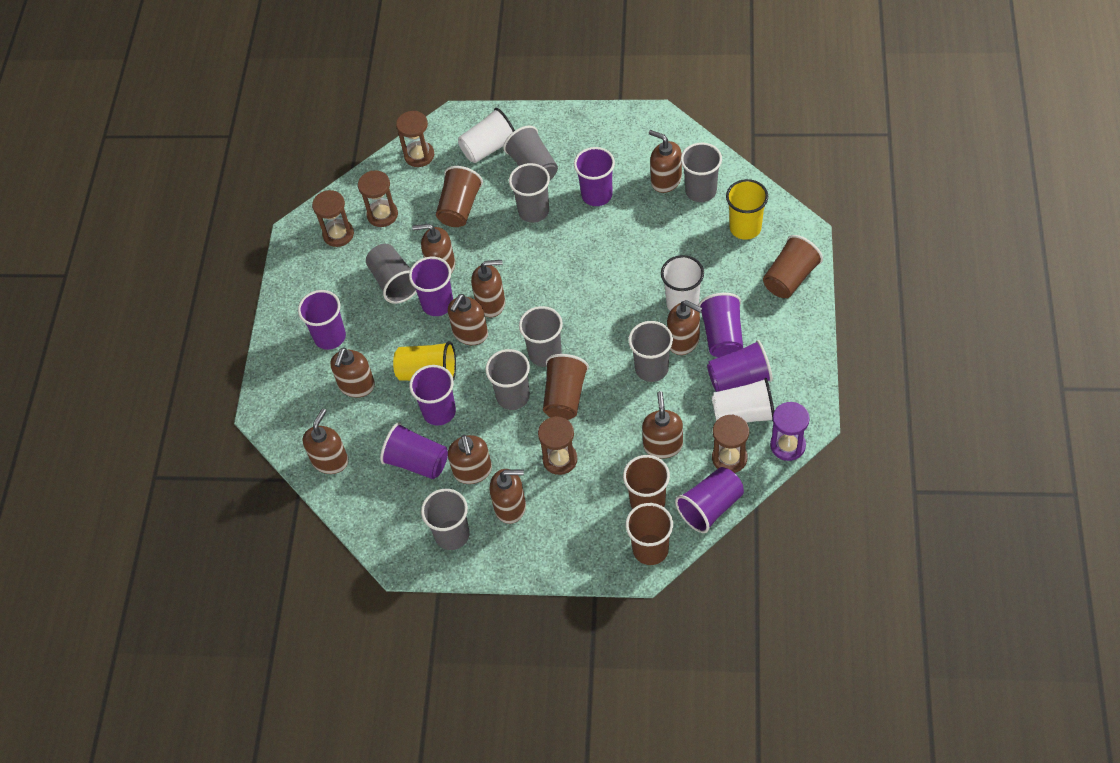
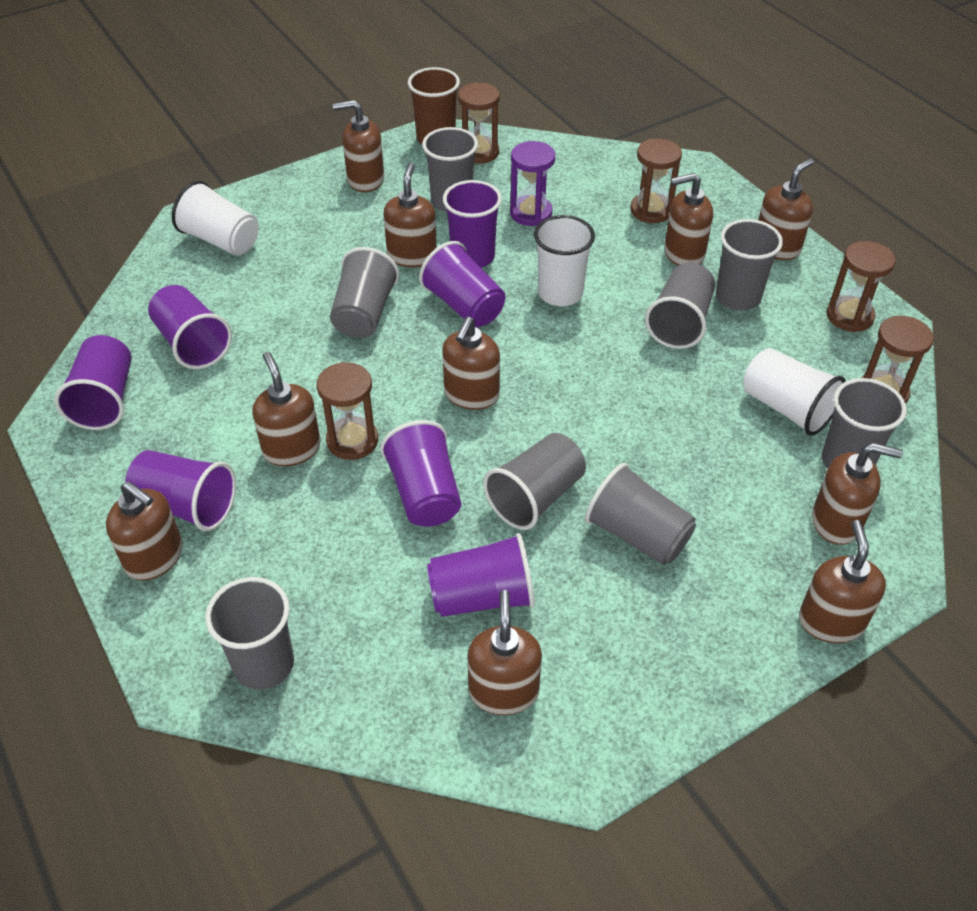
brown cup: [436,166,483,227] [543,354,589,420] [623,455,670,509] [626,503,673,565] [763,235,823,298] = 5 -> [408,67,460,145] = 1
purple cup: [298,290,346,350] [380,423,448,479] [409,257,453,316] [409,365,456,426] [574,147,615,206] [675,467,744,533] [699,293,743,358] [707,340,773,392] = 8 -> [54,335,131,430] [125,450,236,531] [148,285,232,369] [380,420,461,527] [419,241,506,327] [427,533,535,617] [443,180,502,268] = 7
yellow cup: [393,341,456,381] [726,179,768,240] = 2 -> none = 0

